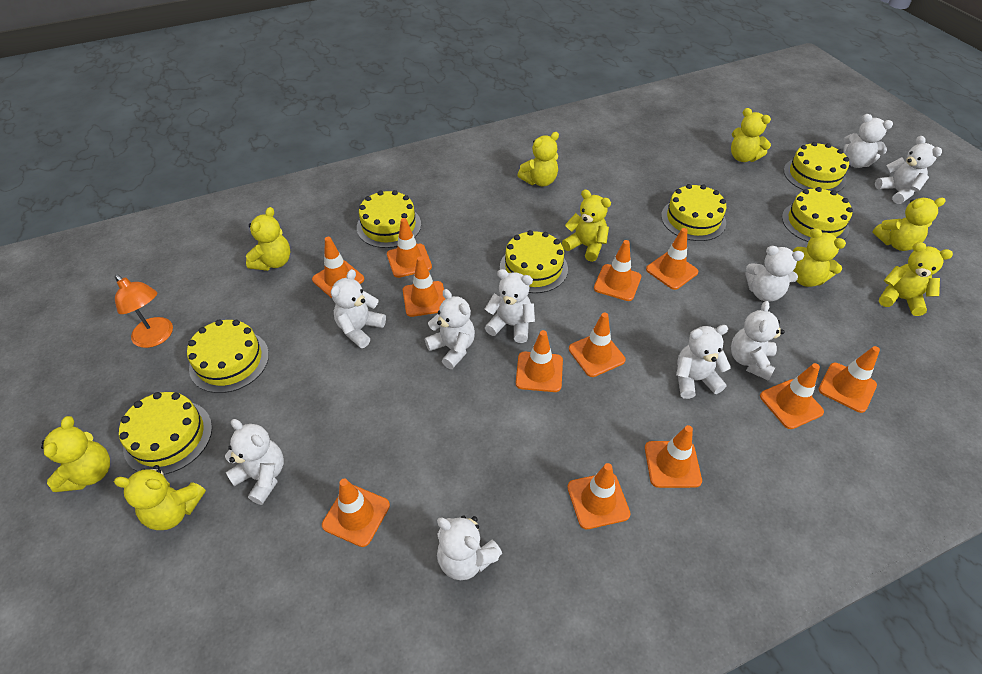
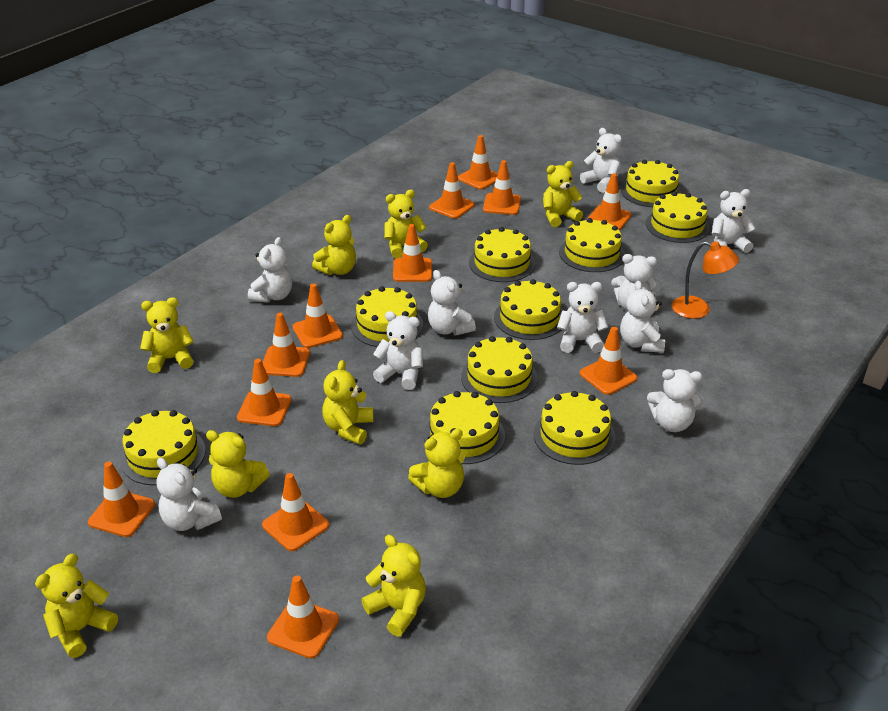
yellow cake: [119,392,212,475] [187,319,269,393] [357,190,421,248] [500,230,568,293] [661,184,726,241] [782,187,853,242] [784,142,849,192] = 7 -> [120,410,206,485] [351,286,423,347] [424,391,505,464] [461,336,538,403] [469,227,535,282] [494,279,562,340] [533,391,615,465] [559,218,625,272] [621,160,682,207] [646,192,710,243] = 10

